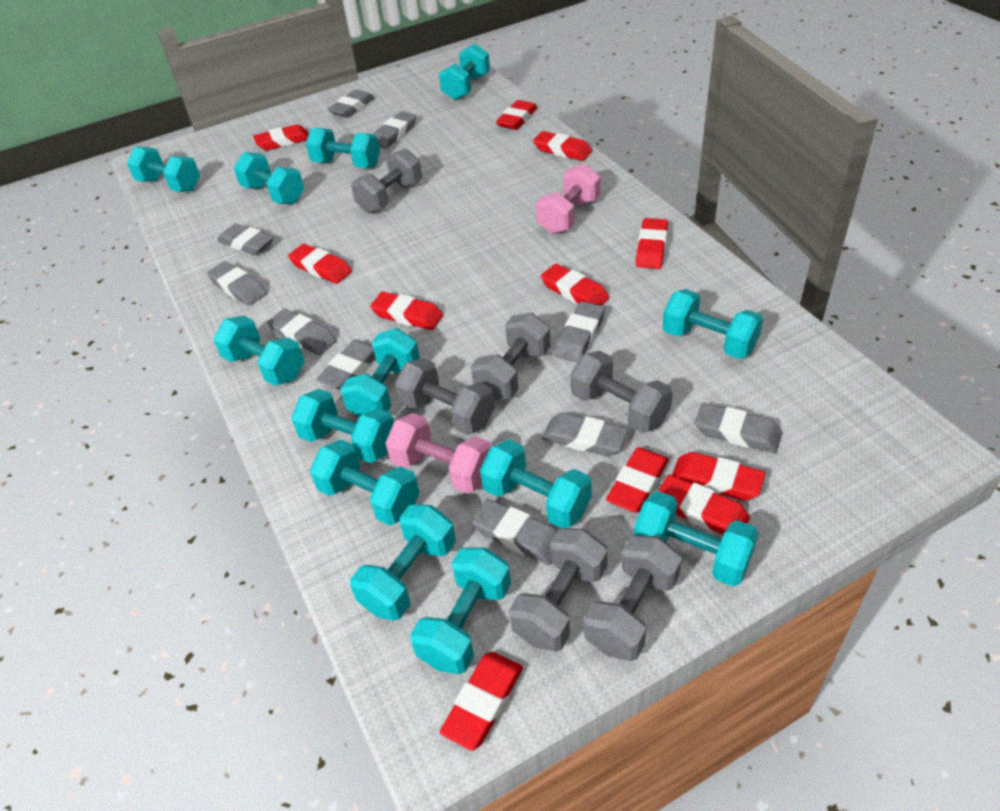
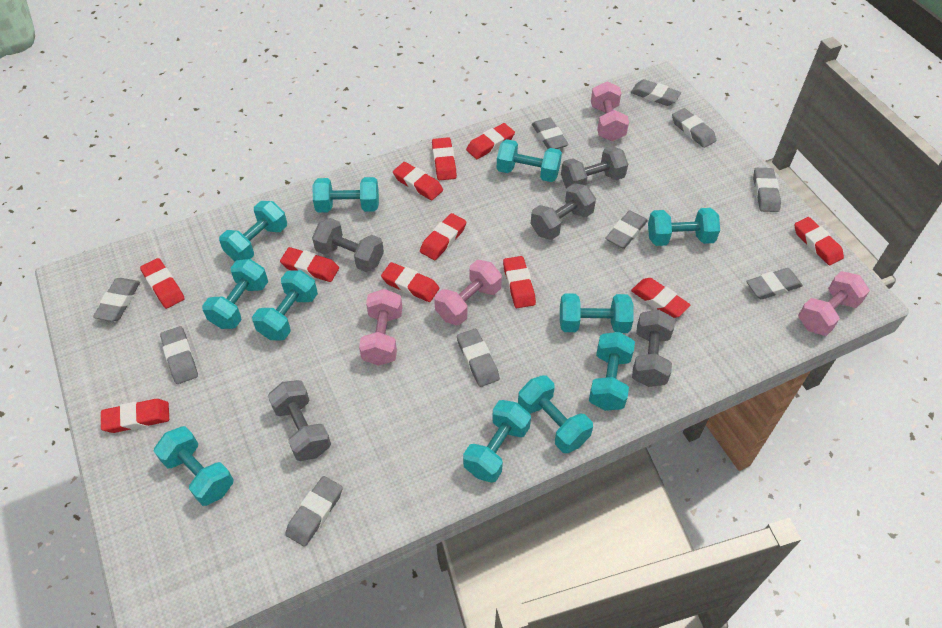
grey dumbbell: [351,148,422,213] [395,358,495,435] [471,313,551,400] [509,528,608,651] [571,351,673,433] [584,535,682,661] = 6 -> [268,380,331,461] [312,218,384,272] [531,183,596,240] [561,146,628,188] [632,310,675,387] = 5
pink dumbbell: [385,413,492,494] [536,164,600,234] = 2 -> [359,289,402,366] [434,260,502,325] [591,81,629,141] [798,271,870,336] = 4
turquoise dumbbell: [127,147,200,192] [213,316,305,386] [234,152,304,204] [291,389,394,463] [306,128,380,168] [310,439,420,526] [340,328,420,416] [350,504,456,621] [410,547,511,674] [439,44,490,100] [480,439,592,528] [634,491,758,586] [662,289,763,359] = 13 -> [154,426,234,506] [202,259,268,329] [219,201,287,261] [252,270,318,341] [313,177,379,213] [463,400,531,483] [497,139,562,182] [518,375,593,453] [560,294,633,333] [589,332,635,411] [648,208,720,246] = 11

